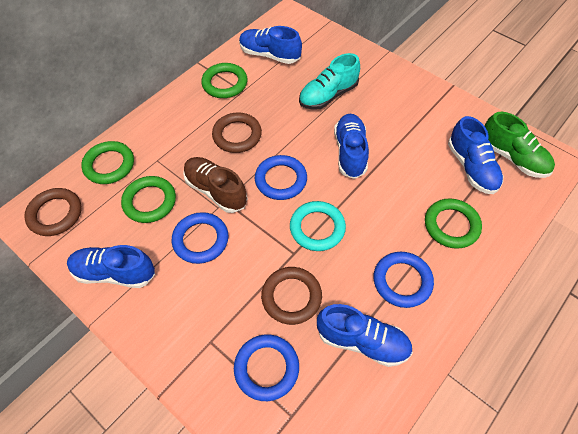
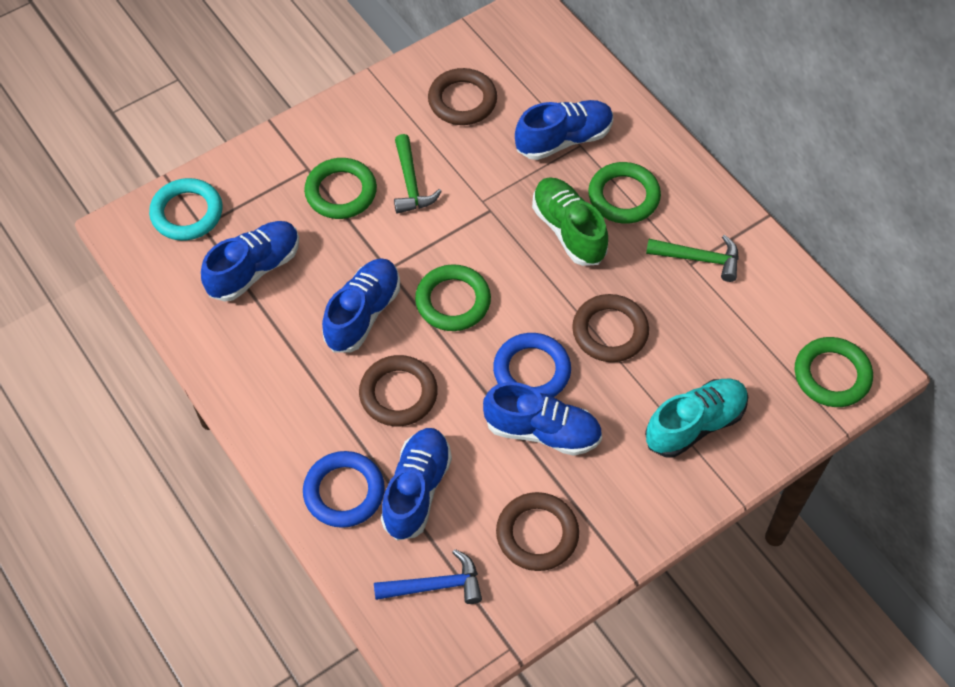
blue hammer: none = 0 -> [374,549,482,604] = 1
blue ring: [172,212,228,264] [234,334,299,401] [255,155,307,200] [374,252,434,308] = 4 -> [303,451,385,528] [493,333,571,397] = 2
brown ring: [24,188,82,236] [212,113,262,153] [261,267,322,325] = 3 -> [359,355,438,426] [428,68,497,125] [496,492,579,571] [572,294,649,362] = 4
brown shoe: [183,157,248,213] = 1 -> none = 0
green hammer: none = 0 -> [394,134,442,214] [646,235,739,282] = 2

